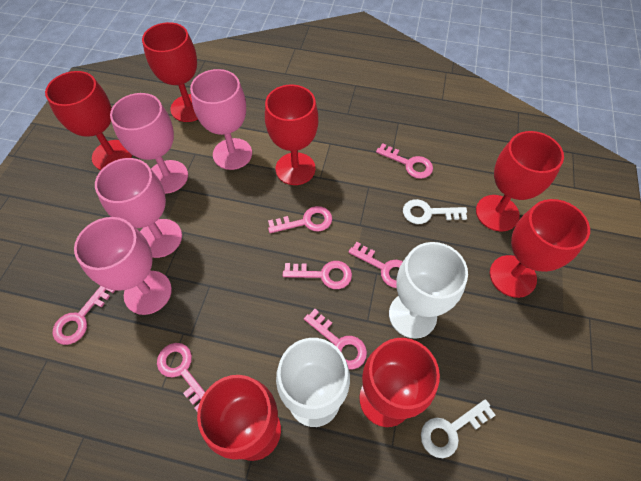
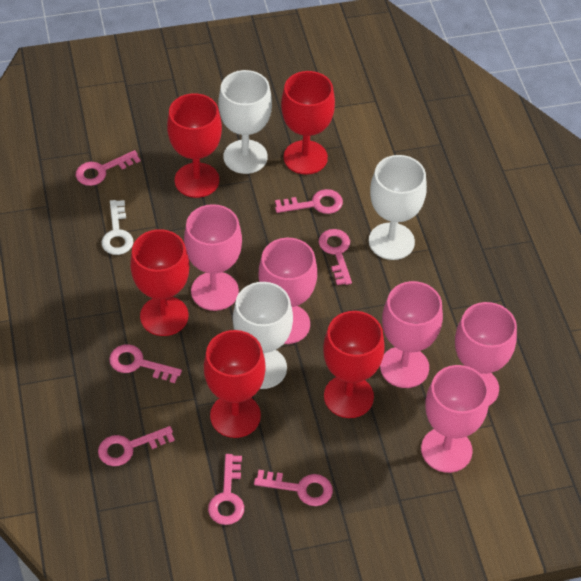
pink goblet: [74,217,172,315] [95,158,182,258] [110,93,188,194] [190,69,252,170] = 4 -> [184,204,242,311] [258,238,317,344] [380,281,443,388] [421,365,489,473] [455,302,517,406] = 5
red goblet: [45,71,132,170] [142,22,198,122] [197,375,281,461] [265,85,318,185] [359,338,440,427] [476,131,564,231] [490,199,590,298] = 7 -> [130,229,189,336] [167,93,222,198] [204,330,266,438] [281,71,335,175] [323,311,385,418] = 5
white goblet: [276,338,350,427] [389,242,468,339] = 2 -> [218,70,272,174] [233,282,293,389] [369,155,427,260] = 3
white key: [403,199,467,224] [421,399,496,458] = 2 -> [101,200,134,255] = 1

